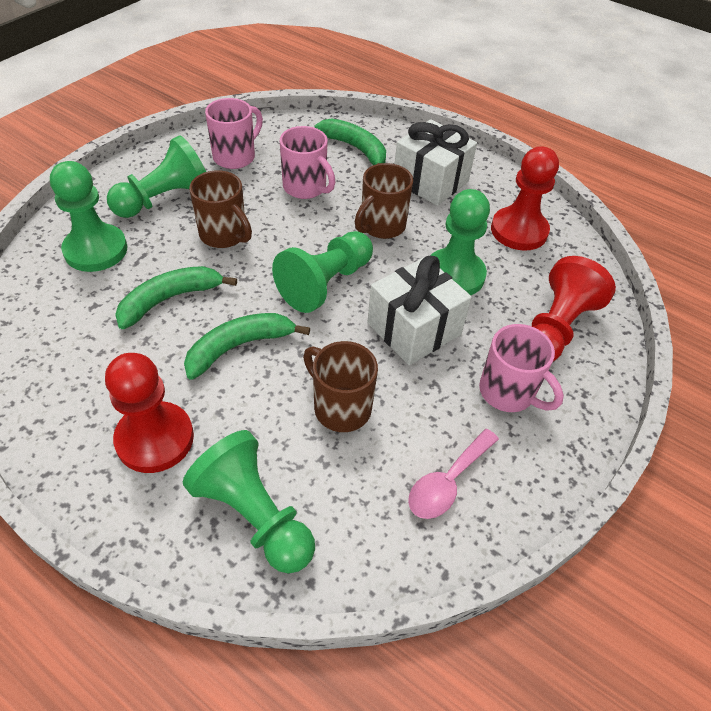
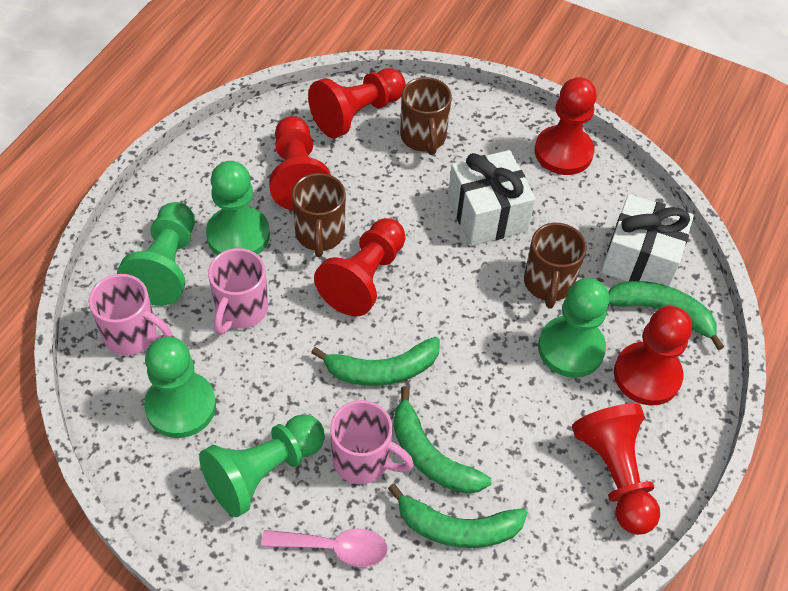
green banana: [115,266,237,329] [184,313,310,380] [315,118,386,165] = 3 -> [311,337,440,386] [388,483,527,548] [393,386,491,494] [608,281,724,350] = 4
red pawn: [105,353,194,473] [491,146,559,251] [532,256,616,361] = 3 -> [269,116,331,210] [308,68,406,138] [314,218,406,317] [535,77,597,175] [572,404,660,535] [614,306,692,405] = 6

